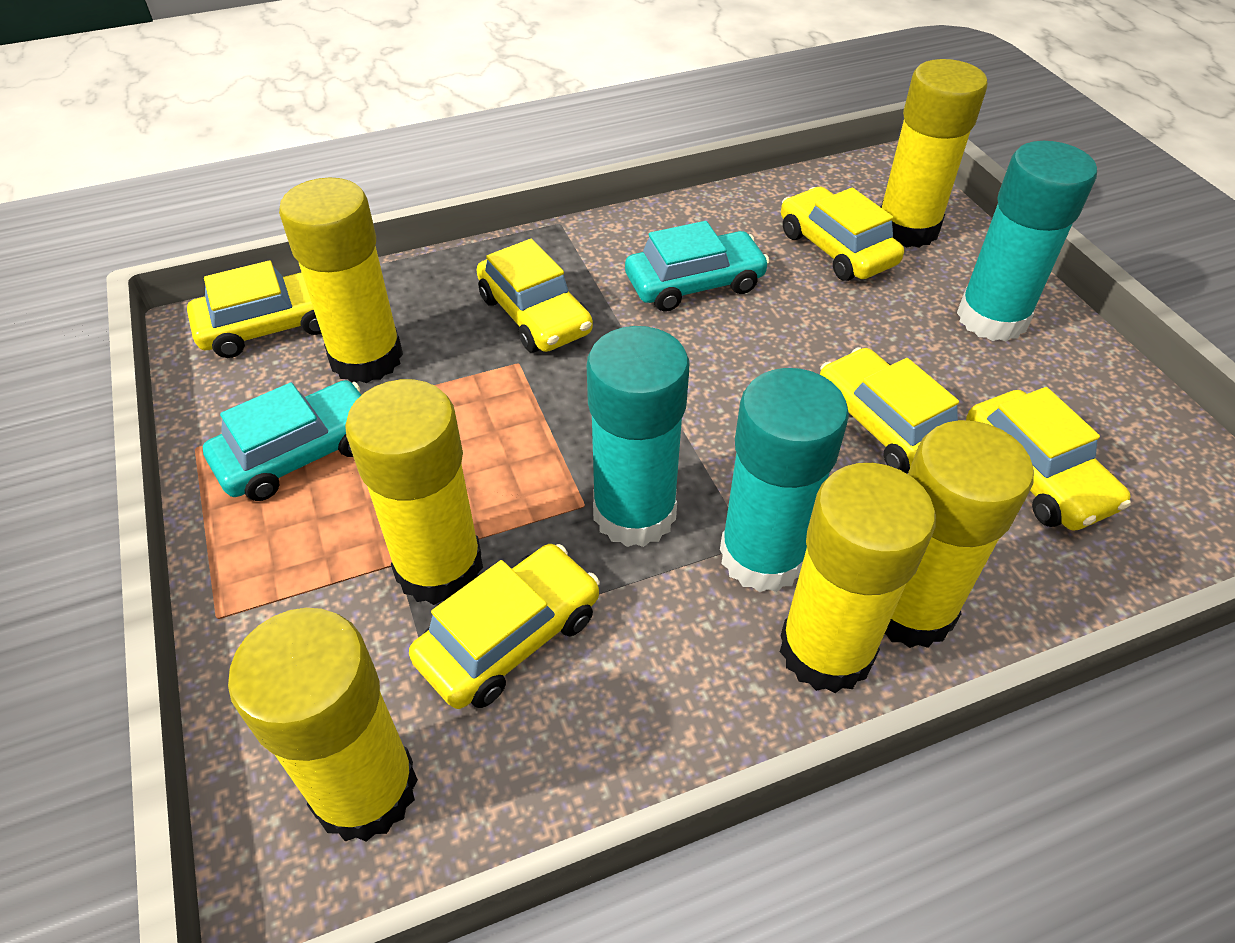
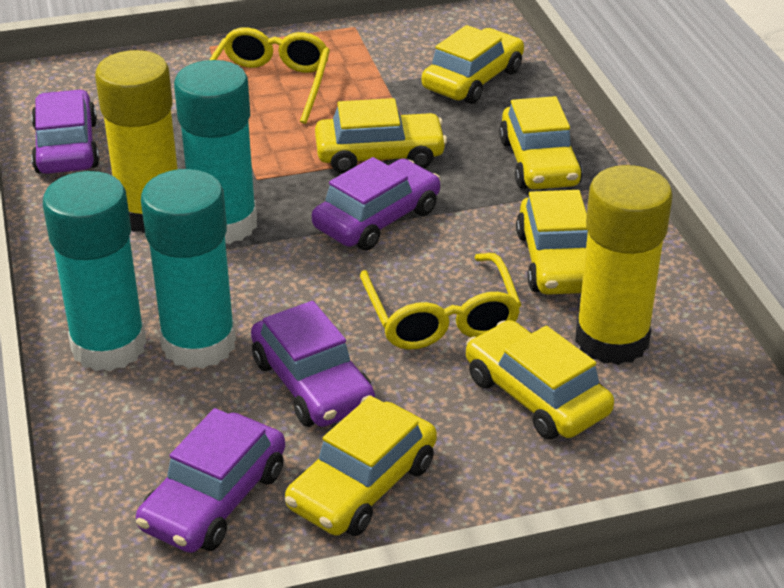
purple car: none = 0 -> [31,90,100,174] [136,408,285,553] [251,301,375,427] [312,157,441,250] = 4
turquoise car: [203,380,361,501] [625,221,770,312] = 2 -> none = 0
yellow glasses: none = 0 -> [209,27,330,124] [360,253,521,350] = 2
yellow glue stick: [228,608,418,842] [279,178,403,383] [345,379,483,605] [780,463,936,693] [880,59,988,248] [885,420,1034,648] = 6 -> [95,50,178,233] [575,165,673,365] = 2

